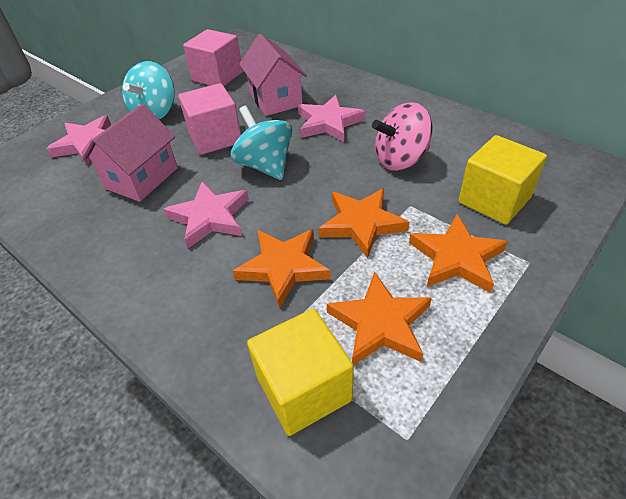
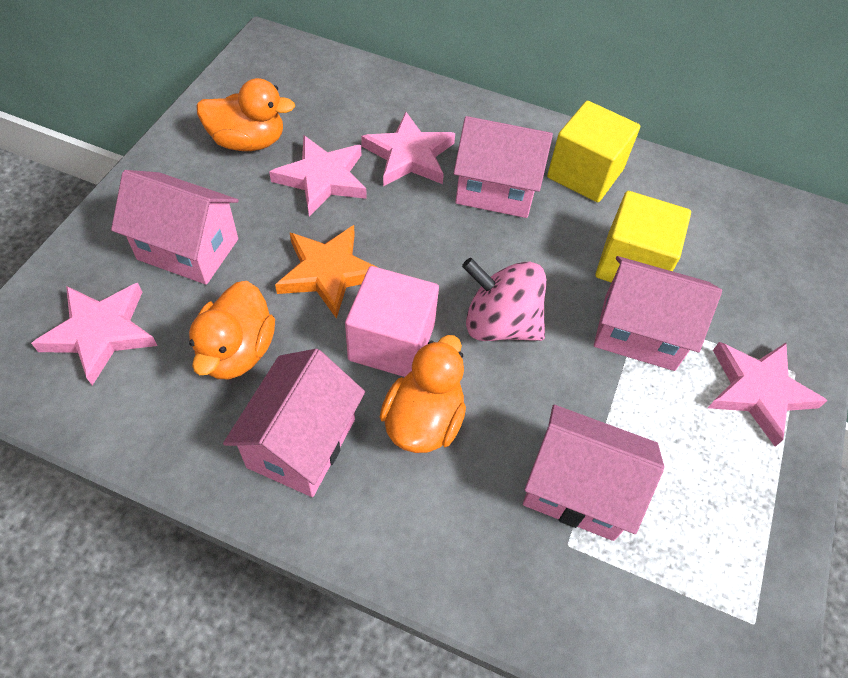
orange duck: none = 0 -> [189,281,275,379] [196,78,295,151] [380,335,466,453] = 3
orange star: [233,229,331,308] [319,188,409,259] [327,271,432,365] [409,214,508,293] = 4 -> [275,225,379,319] = 1
pink cube: [178,83,241,155] [183,29,243,86] = 2 -> [345,266,439,377] = 1
pink house: [82,104,178,202] [239,34,307,116] = 2 -> [111,170,239,285] [223,349,365,497] [454,116,553,218] [523,405,664,541] [594,256,722,371] = 5
pink star: [46,115,111,165] [163,181,249,248] [298,95,366,142] = 3 -> [31,283,158,386] [269,135,367,216] [361,112,455,186] [708,342,828,447] = 4
turquoise spinning top: [122,61,175,120] [231,106,292,180] = 2 -> none = 0

